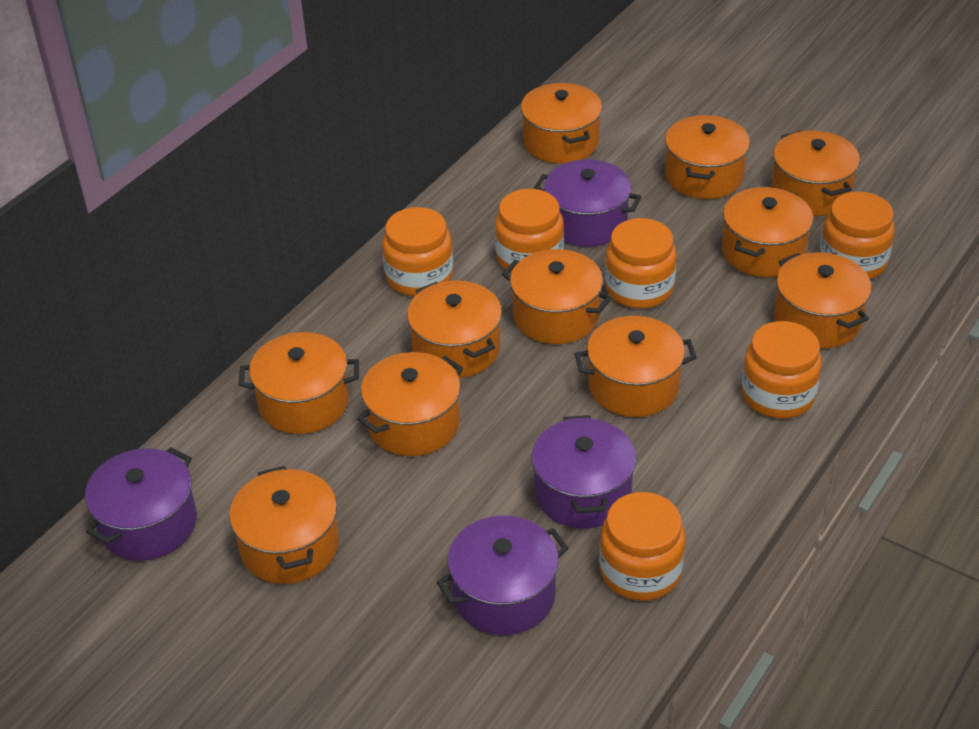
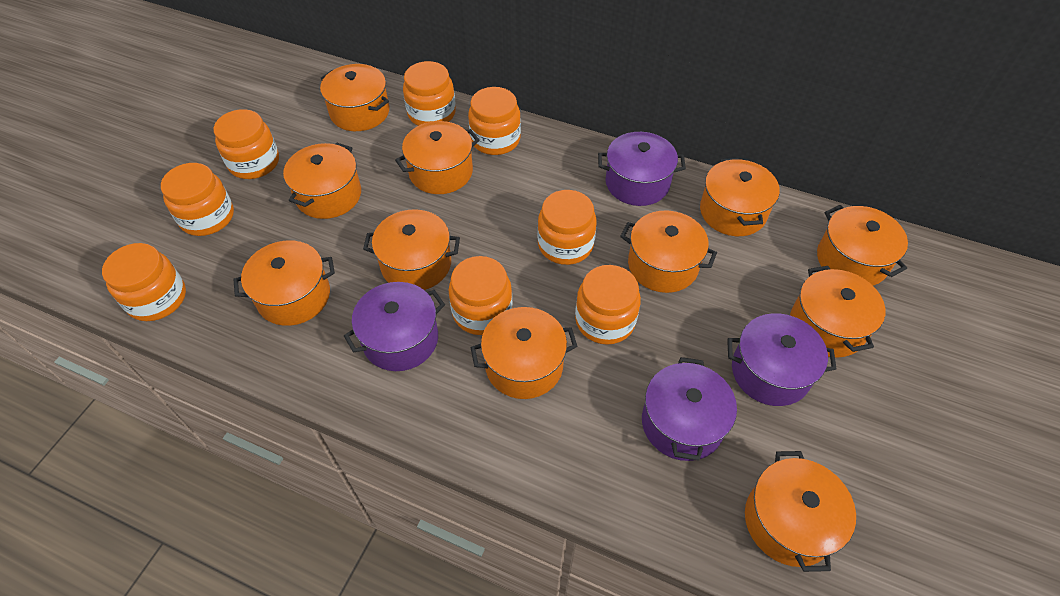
orange jar: [382,207,453,296] [495,189,564,273] [599,492,685,601] [605,218,677,309] [741,321,822,419] [820,192,895,279] = 6 -> [102,243,186,321] [161,163,234,236] [214,109,279,179] [403,61,456,126] [449,256,512,335] [468,87,521,155] [537,190,597,265] [575,265,641,345] = 8

